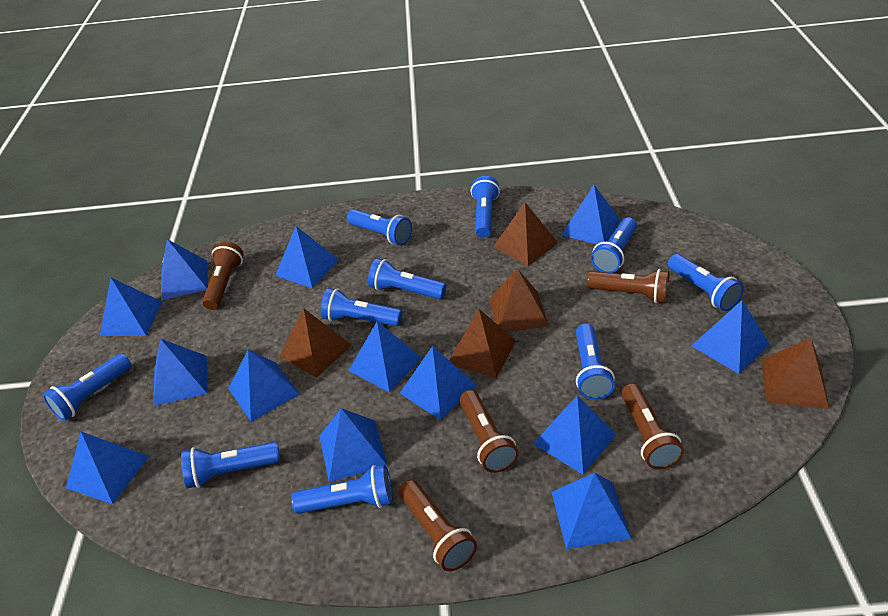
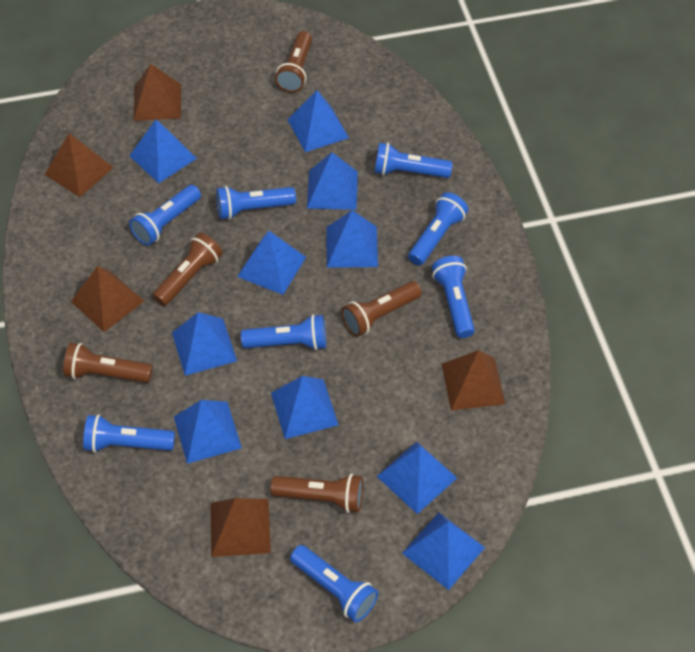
blue flashlight: [43,354,131,421] [181,442,280,488] [291,465,393,514] [321,288,402,326] [347,209,412,245] [368,258,446,299] [470,176,500,238] [576,324,615,400] [591,217,637,273] [668,254,744,311] = 10 -> [83,414,175,453] [129,185,201,246] [216,186,296,220] [241,314,326,350] [290,545,379,622] [374,143,453,178] [408,192,468,265] [432,256,475,338] = 8
blue pyramid: [66,432,149,504] [100,278,162,336] [153,339,207,406] [161,239,208,300] [228,349,300,422] [275,226,339,288] [319,408,388,482] [348,322,422,393] [400,346,477,420] [533,396,616,475] [551,473,632,549] [561,185,620,244] [691,300,770,374] = 13 -> [130,119,197,183] [172,312,237,376] [174,400,242,464] [237,231,306,295] [271,376,339,439] [287,90,349,152] [307,152,358,210] [327,210,378,268] [377,442,457,514] [402,513,485,590] = 10

